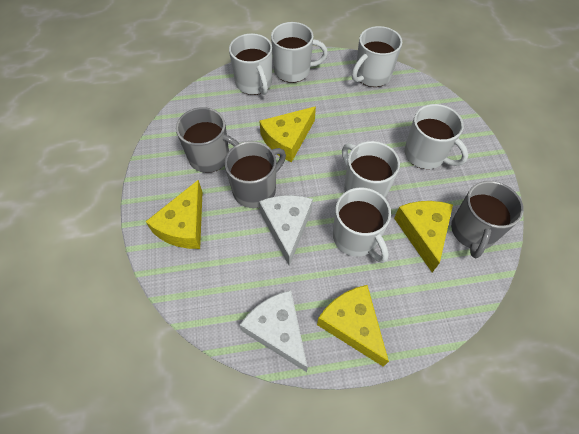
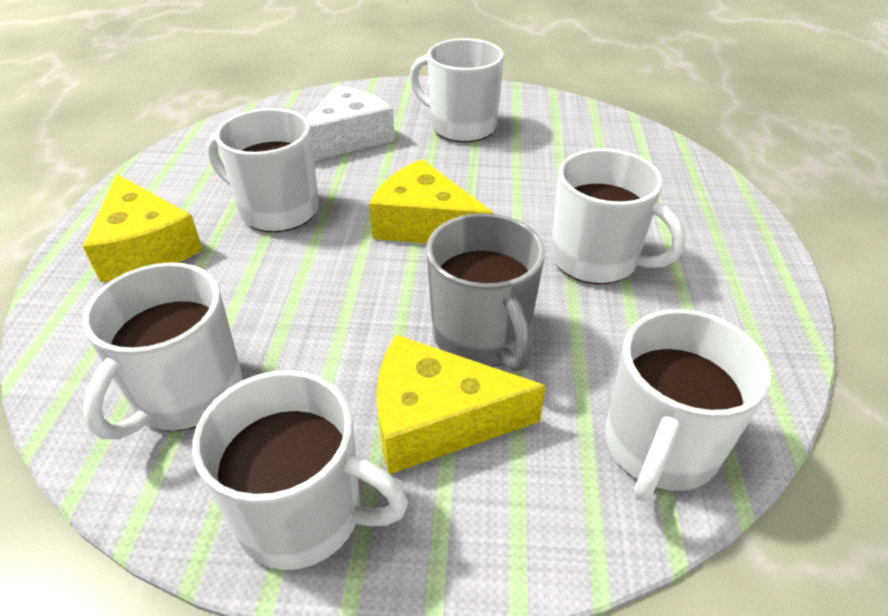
grey mug: [176,107,239,173] [225,141,286,208] [451,181,524,258] = 3 -> [426,213,545,372] = 1
white cheese: [240,290,308,372] [259,195,313,266] = 2 -> [306,85,395,161] = 1
yellow cheese: [145,180,203,249] [259,106,316,162] [317,285,389,367] [394,201,453,272] = 4 -> [83,174,203,282] [370,159,494,243] [377,335,546,474] = 3

